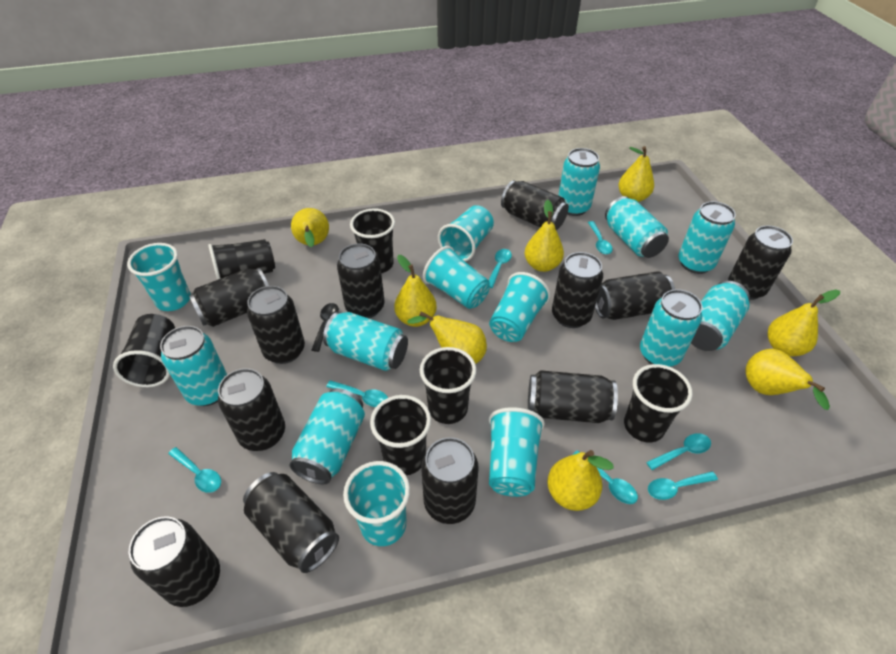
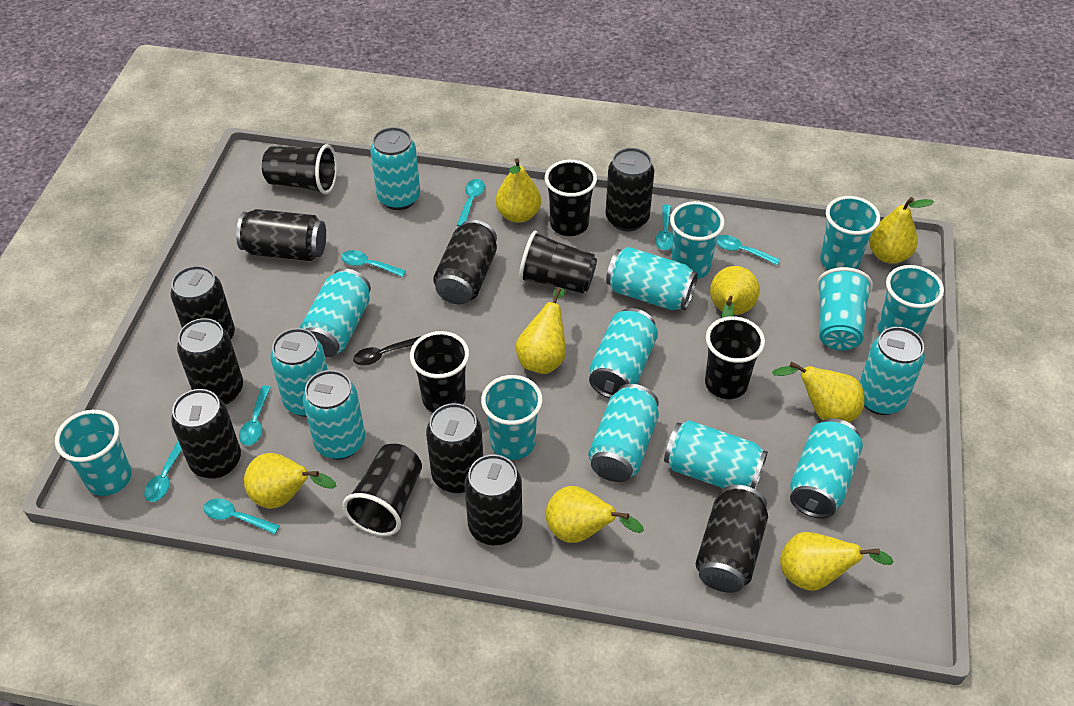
black can: [128,516,220,607] [189,268,269,327] [218,368,285,451] [243,472,339,573] [247,286,305,364] [337,243,385,318] [421,437,479,524] [501,180,569,230] [528,370,618,423] [552,252,603,328] [595,271,675,320] [728,226,793,300] = 12 -> [171,266,235,339] [171,389,241,479] [177,318,243,405] [236,209,326,261] [426,403,483,493] [433,220,497,304] [465,454,522,545] [606,148,654,231] [696,485,768,593] = 9
turquoise can: [160,326,227,406] [290,388,365,484] [323,312,408,371] [558,148,600,216] [605,196,669,258] [640,289,703,367] [678,201,736,274] [691,281,750,351] = 8 -> [270,328,328,417] [300,268,371,357] [303,370,365,460] [370,127,420,210] [588,384,659,482] [589,308,658,398] [606,247,698,310] [664,420,768,490] [790,418,863,518] [859,327,925,415] = 10

